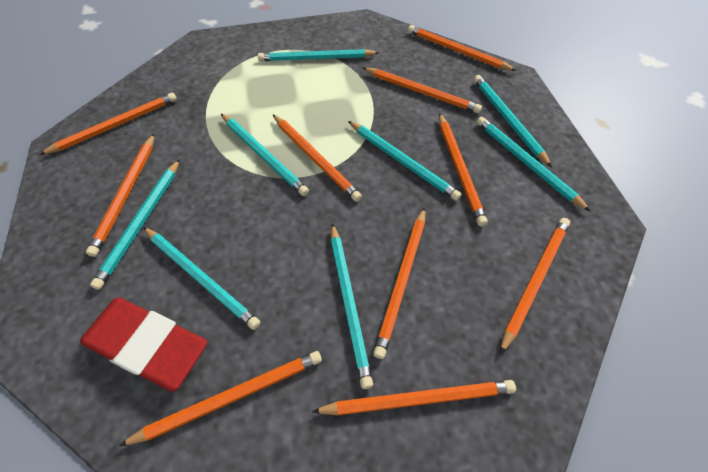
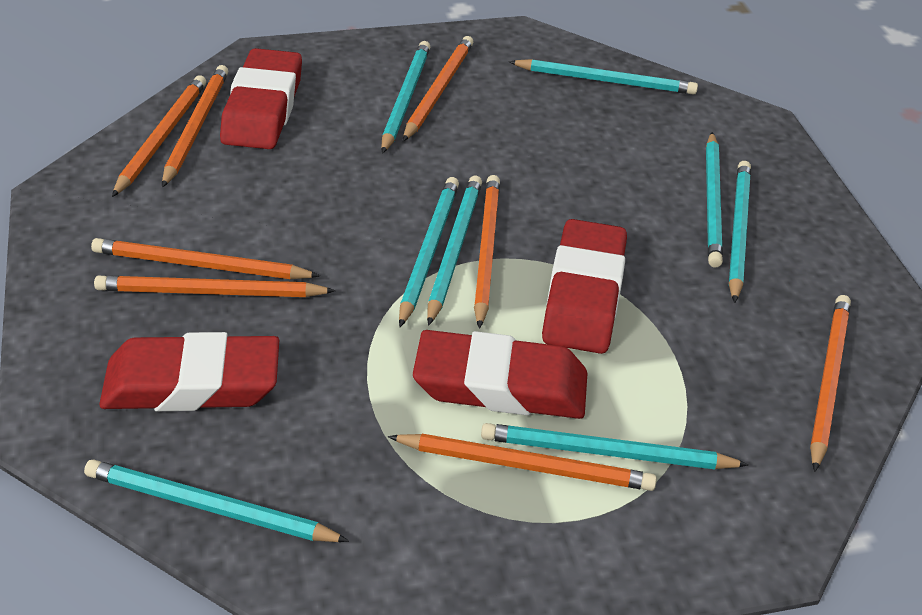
orange pencil: [39,93,177,155] [86,134,155,257] [119,351,322,446] [273,115,362,202] [312,380,516,415] [363,68,482,113] [373,207,425,359] [408,25,516,71] [439,113,488,226] [500,218,570,355] = 10 -> [91,238,320,279] [94,275,336,297] [112,75,206,197] [162,65,228,188] [388,434,657,491] [403,36,474,141] [474,175,500,329] [810,295,851,472] = 8
red eraser: [80,297,207,391] = 1 -> [99,332,279,411] [220,48,302,149] [413,330,588,419] [542,219,627,354] = 4

